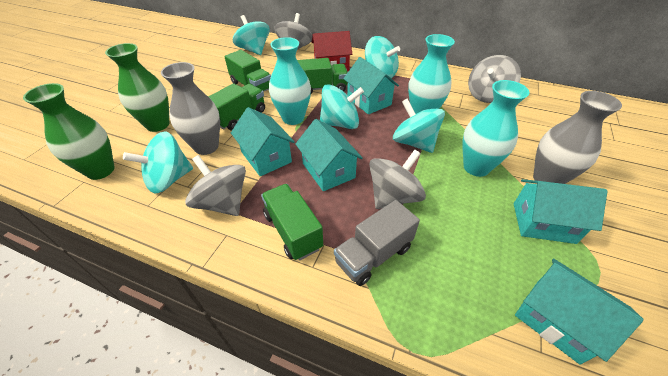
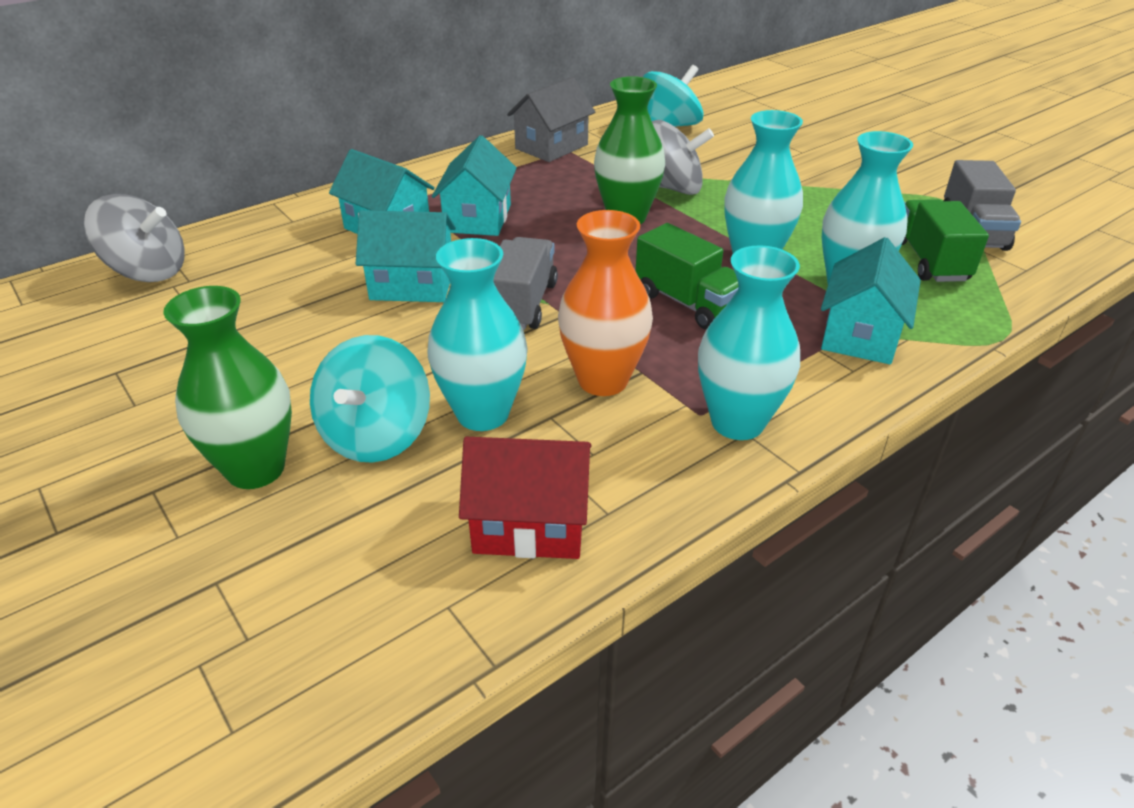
green truck: [208,83,265,130] [224,50,271,92] [261,184,323,260] [297,58,348,94] = 4 -> [635,223,738,330] [902,199,989,282] = 2
grey house: none = 0 -> [507,77,595,162] = 1
grey spinning top: [185,155,246,216] [274,13,312,50] [369,150,426,209] [468,55,521,103] = 4 -> [84,194,185,282] [652,120,714,195] = 2
grey truck: [334,200,420,286] = 1 -> [494,237,558,330] [943,160,1021,251] = 2
grey vase: [161,62,220,155] [533,91,622,184] = 2 -> none = 0
orange vase: none = 0 -> [558,210,653,396] = 1
turquoise house: [231,107,295,176] [296,119,363,191] [343,57,399,114] [514,179,608,244] [515,259,644,365] = 5 -> [329,149,435,234] [356,210,456,302] [432,135,517,236] [821,237,921,364] = 4
turquoise spinning top: [123,132,193,194] [233,15,270,55] [320,84,364,129] [365,36,400,78] [393,98,445,153] = 5 -> [310,335,430,463] [643,65,704,127] = 2
turquoise vase: [269,37,311,125] [408,34,455,114] [462,80,529,177] = 3 -> [428,238,528,431] [698,245,800,440] [724,110,803,253] [822,131,913,283] = 4

